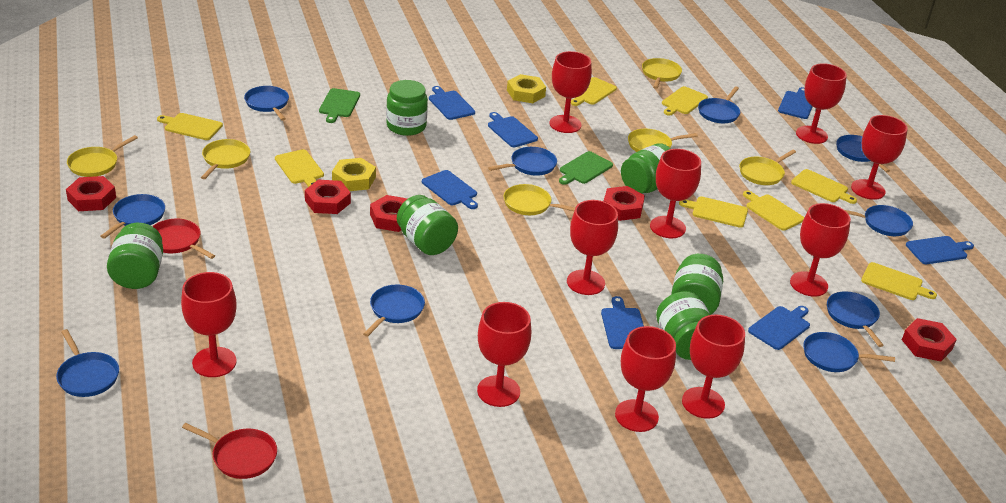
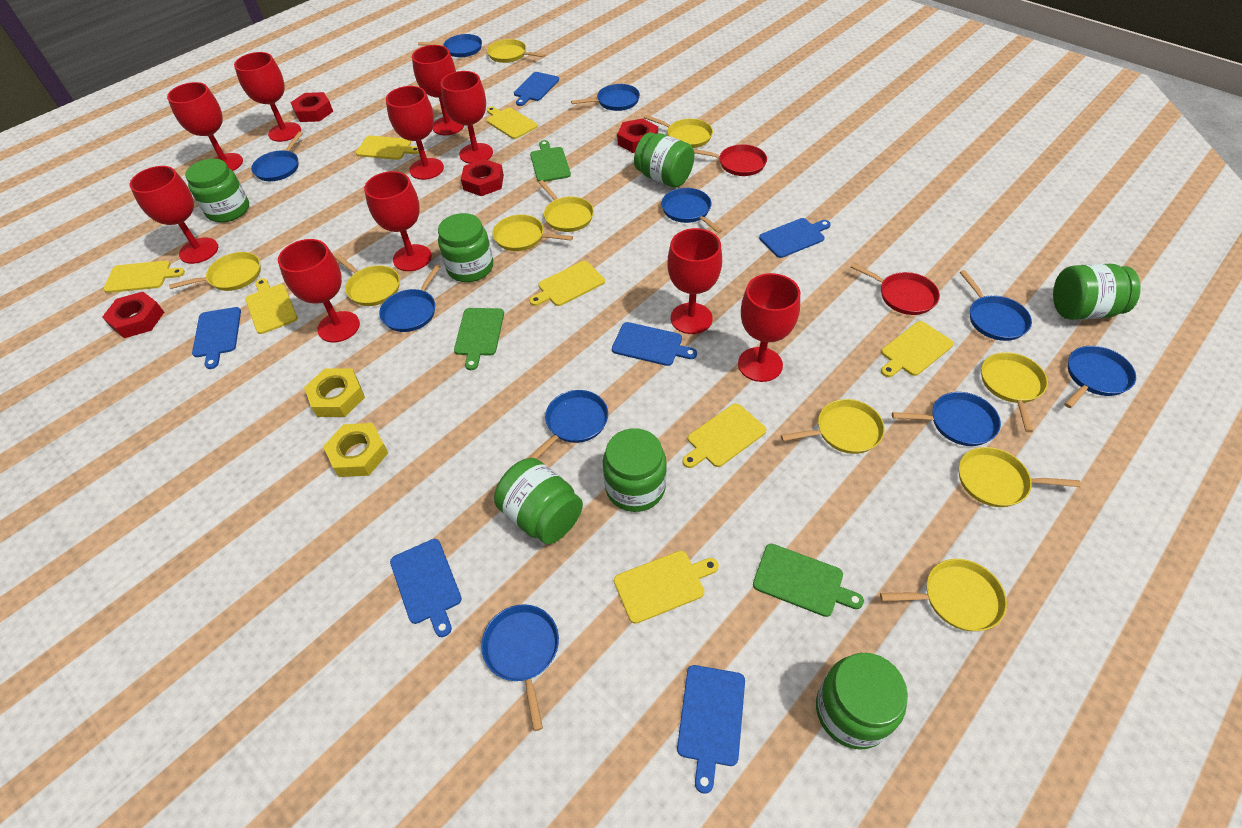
blue cutting board: [422,170,478,209] [429,86,475,120] [488,112,538,147] [601,296,644,349] [748,306,810,350] [778,87,813,119] [906,236,974,264] = 7 -> [192,307,241,369] [390,539,462,637] [514,72,559,106] [612,322,697,366] [677,665,745,793] [759,218,831,258] = 6
green cutting board: [319,88,360,123] [559,151,613,185] = 2 -> [454,308,504,370] [530,140,571,182] [753,544,864,617] = 3
green jar: [107,223,163,289] [386,80,428,136] [397,195,458,255] [621,143,671,194] [656,291,710,360] [671,254,723,315] = 6 -> [185,158,249,223] [438,213,493,282] [494,458,583,544] [603,428,667,512] [634,132,695,188] [816,653,908,750] [1053,264,1141,320] = 7
red nut: [66,176,116,211] [305,180,351,214] [370,195,408,232] [604,186,645,221] [902,318,957,361] = 5 -> [102,292,164,338] [290,92,333,122] [461,159,504,196] [617,118,658,153] = 4
yellow pan: [67,135,138,177] [201,139,250,179] [504,184,575,215] [628,129,698,152] [642,58,682,89] [739,150,796,185] = 6 -> [169,252,261,291] [334,254,400,306] [487,39,546,63] [492,215,573,251] [539,180,594,232] [644,115,713,148] [781,399,885,454] [880,559,1007,631] [959,447,1081,507] [981,352,1048,432] = 10

